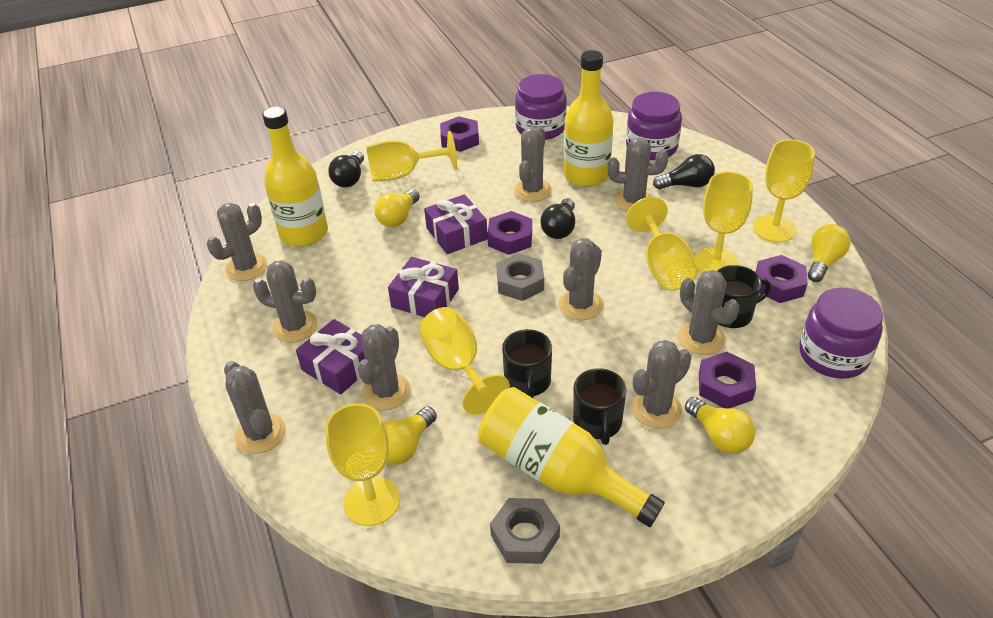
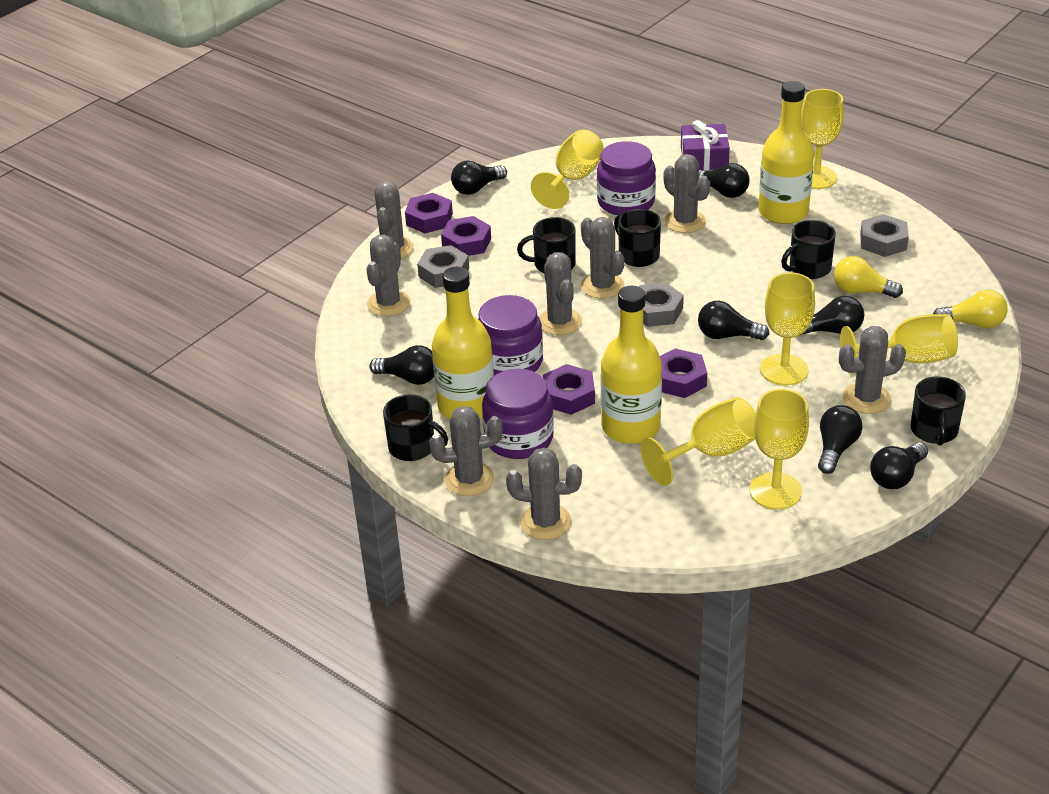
black light bulb: [328,151,364,187] [540,198,575,239] [653,154,715,189] = 3 -> [369,345,434,385] [451,161,507,195] [698,301,769,340] [699,163,750,198] [801,296,864,335] [818,405,863,474] [870,442,928,489] = 7
black mug: [502,329,552,398] [573,368,626,445] [717,265,771,328] = 3 -> [383,394,448,461] [517,217,576,273] [614,209,661,267] [781,220,836,279] [911,376,966,445] = 5
grey cactus: [207,203,267,281] [224,361,286,454] [253,260,318,343] [358,324,411,411] [513,126,552,202] [559,238,603,320] [607,137,668,212] [631,340,691,429] [678,270,740,355] = 9 -> [367,235,410,316] [374,181,414,259] [429,406,503,496] [506,447,582,540] [539,252,582,335] [581,217,624,299] [663,154,710,233] [839,326,906,414] = 8
grey nut: [490,498,560,564] [496,253,544,301] = 2 -> [417,245,469,288] [639,283,684,327] [860,214,909,257] = 3
purple gift: [296,319,365,395] [388,257,459,317] [424,194,488,254] = 3 -> [681,120,730,170] = 1
yellow light bulb: [375,189,420,227] [383,406,437,465] [685,397,755,454] [808,224,851,282] = 4 -> [834,256,903,298] [933,290,1008,328] = 2

